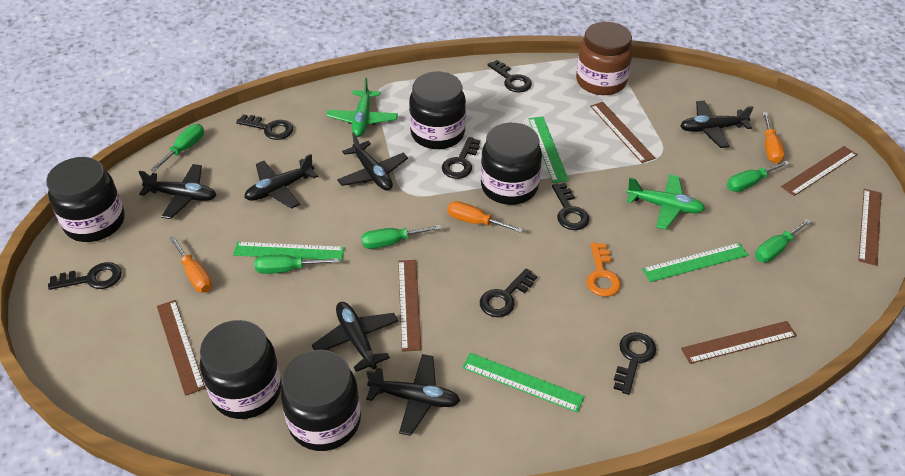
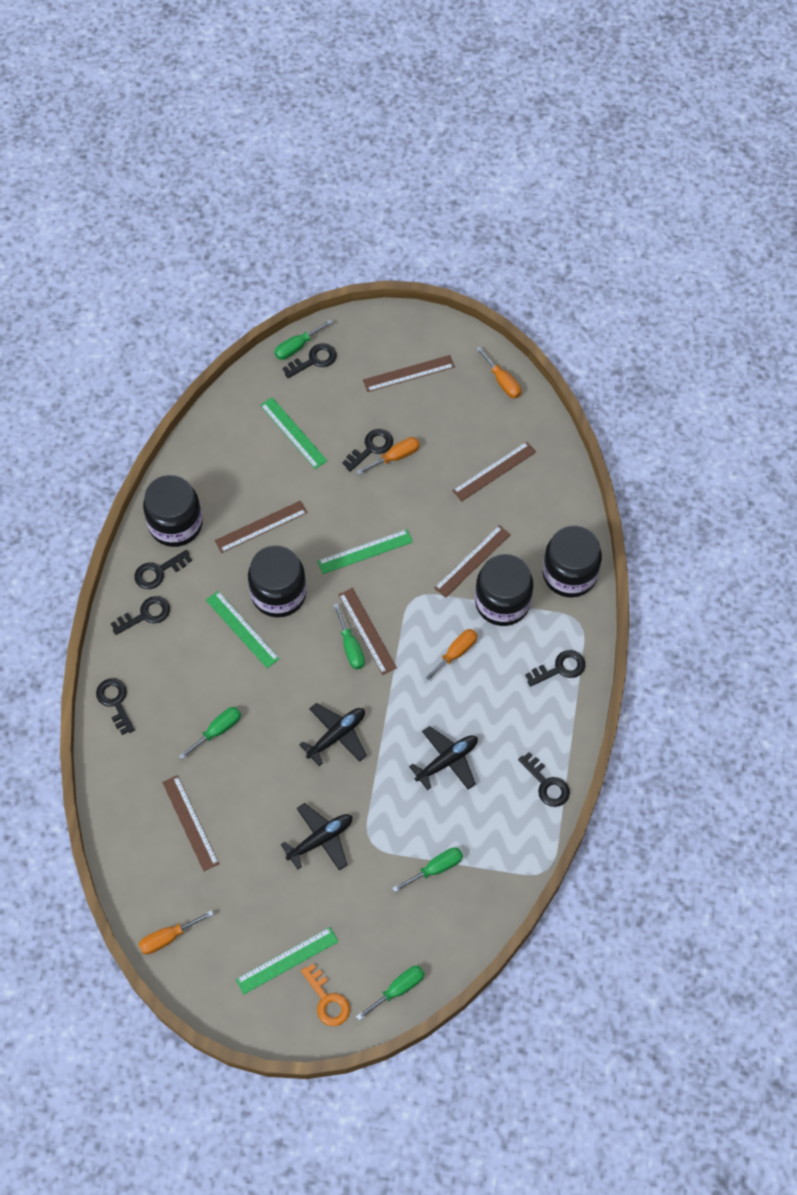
black jar: [46,157,125,242] [200,320,282,419] [281,350,361,451] [409,72,466,149] [481,123,542,205] = 5 -> [143,475,203,547] [248,545,306,618] [475,554,533,626] [543,525,602,598] = 4
black plane: [139,164,216,219] [244,154,318,209] [312,302,398,372] [337,132,408,191] [366,354,460,436] [680,100,754,148] = 6 -> [281,803,352,870] [299,703,367,766] [409,726,478,790] = 3
brown jar: [576,22,633,95] = 1 -> none = 0
green plane: [326,78,398,137] [626,174,705,230] = 2 -> none = 0
orange screwdriver: [169,236,212,293] [448,201,523,233] [763,112,785,163] = 3 -> [138,910,214,954] [356,437,420,475] [422,629,477,683] [476,347,521,398] = 4

